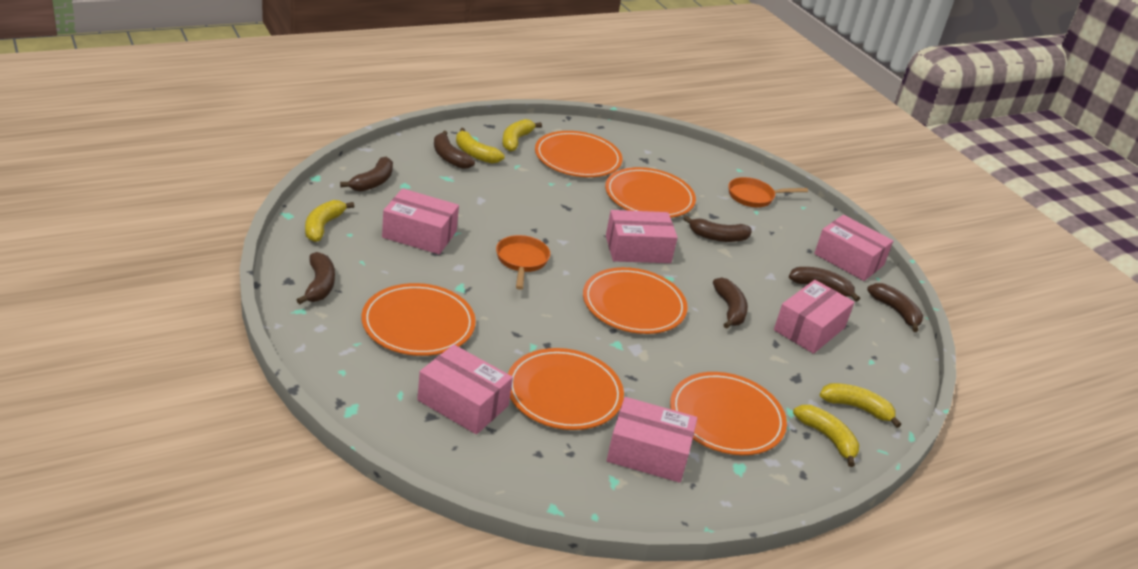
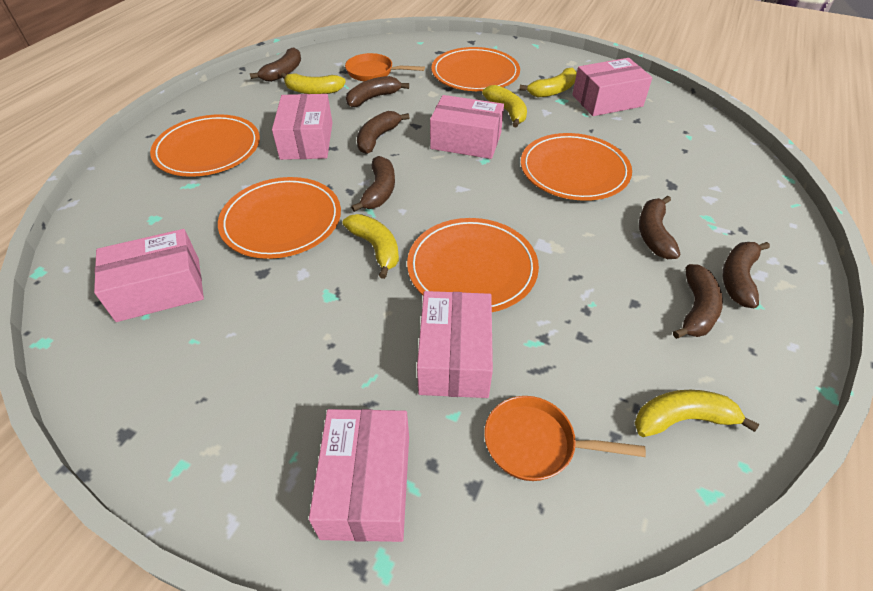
orange plate: [361,283,476,356] [508,348,624,430] [535,131,622,177] [583,267,688,334] [605,167,696,218] [670,372,787,455] = 6 -> [150,114,260,177] [218,177,341,259] [407,218,539,312] [431,47,520,91] [521,133,632,201] = 5

